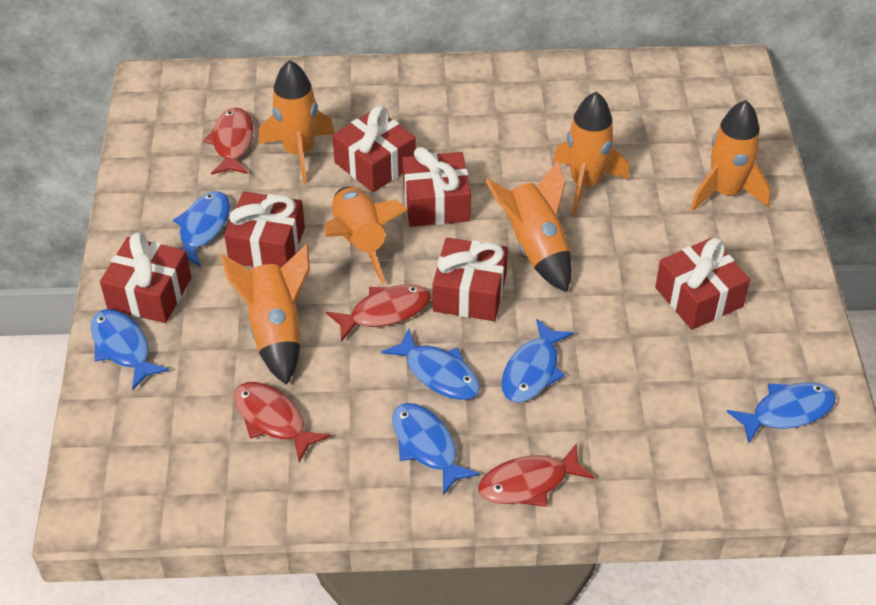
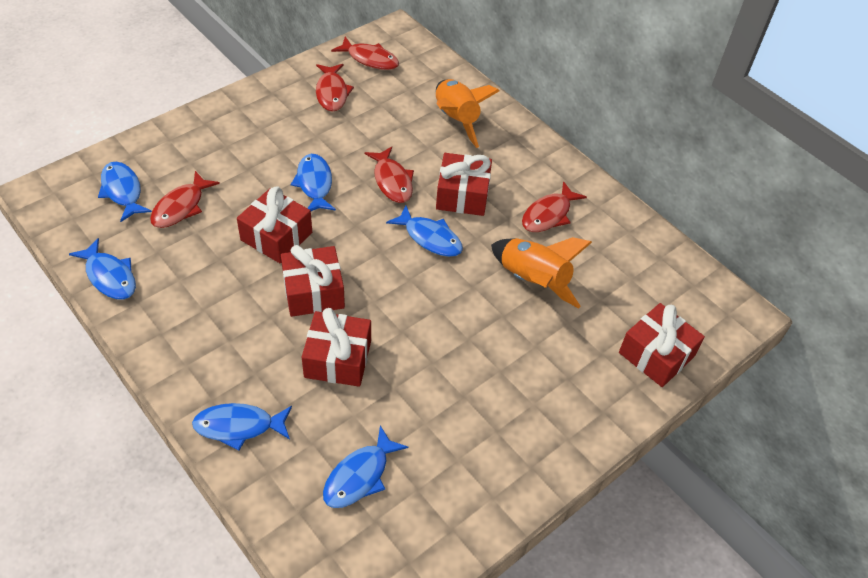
orange rocket: [220,244,310,385] [259,60,335,183] [324,187,408,284] [485,160,572,292] [553,92,629,215] [690,100,771,212] = 6 -> [436,79,499,148] [491,237,592,308] = 2
red fish: [203,108,254,175] [234,382,331,462] [326,284,431,342] [478,443,595,507] = 4 -> [150,171,220,228] [316,64,354,112] [331,37,399,70] [364,146,414,203] [522,181,587,232] = 5
red gift: [100,232,191,323] [224,191,305,267] [333,106,416,192] [402,147,471,227] [433,238,508,321] [655,238,750,330] = 6 -> [237,187,312,263] [281,245,345,317] [302,308,371,387] [436,153,492,216] [619,303,705,387] = 5

